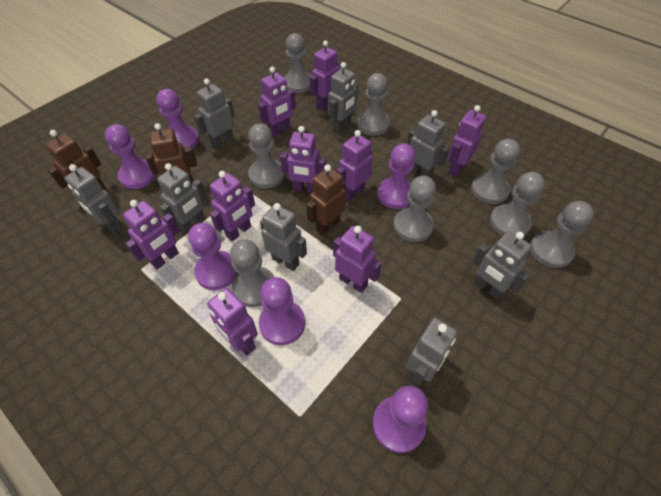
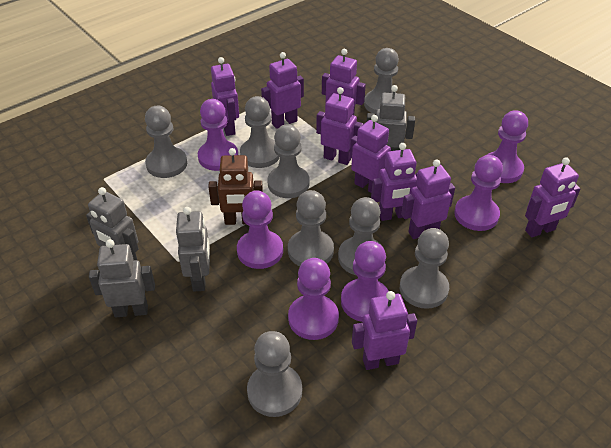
brown robot: [45,130,106,189] [145,123,197,183] [306,164,346,235] = 3 -> [208,148,263,225] = 1
grey robot: [64,164,123,234] [157,163,207,234] [194,78,235,149] [260,203,307,271] [328,62,358,133] [406,318,457,386] [407,110,449,178] [472,231,532,300] = 8 -> [86,187,139,260] [89,239,155,317] [176,207,210,291] [366,85,415,151] = 4

